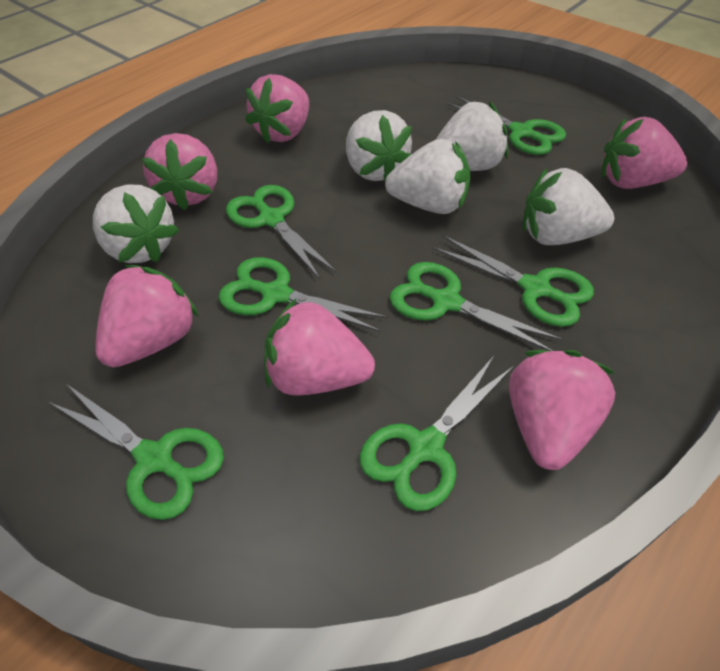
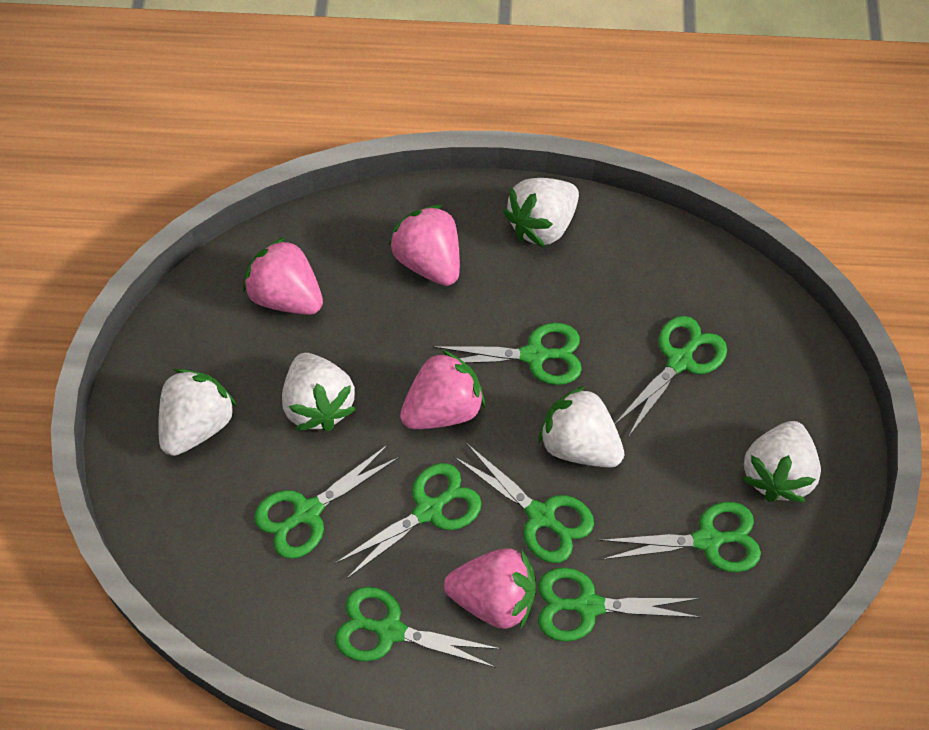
green scissors: [48,385,224,520] [218,257,387,332] [226,185,337,279] [359,356,514,511] [389,262,563,351] [433,235,594,327] [447,96,566,155] = 7 -> [254,444,400,559] [335,463,482,579] [335,587,501,668] [433,323,582,385] [454,443,594,563] [538,568,701,642] [599,502,761,572] [615,316,727,437] = 8
pink strawberry: [95,265,199,367] [142,133,217,210] [245,74,309,144] [264,298,375,396] [509,350,615,470] [601,117,687,189] = 6 -> [243,237,323,315] [389,205,460,286] [400,350,485,429] [444,548,536,629] = 4

